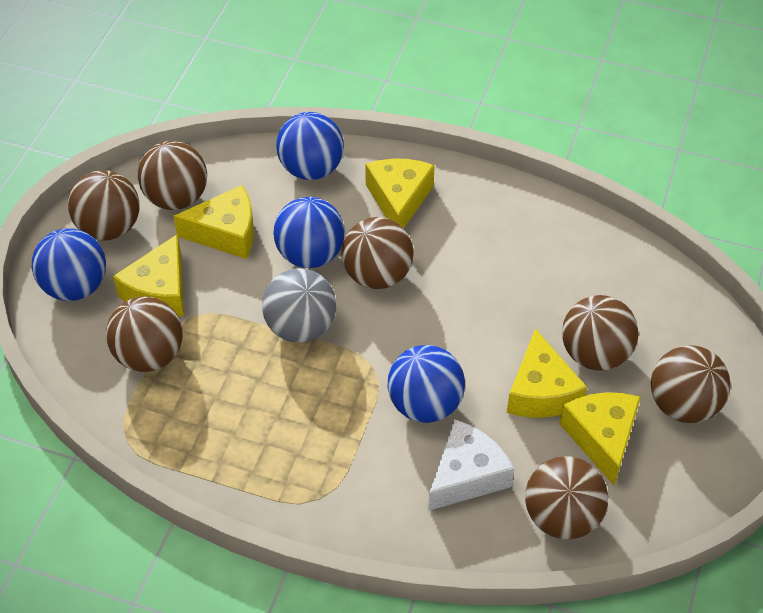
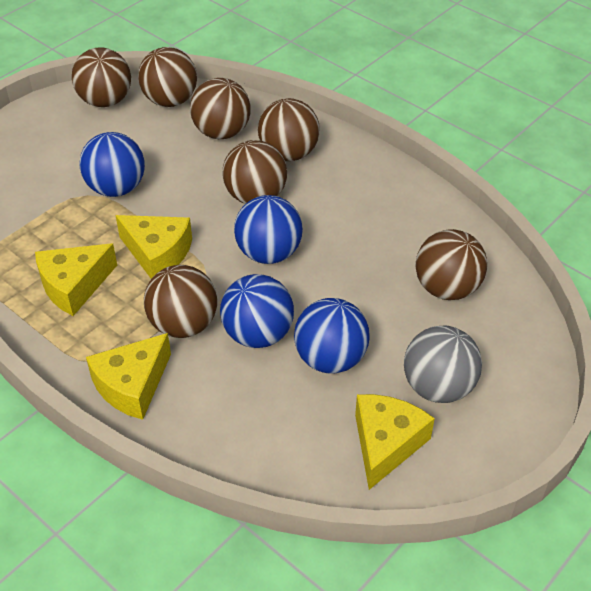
white cheese: [428,419,514,511] = 1 -> none = 0
yellow cheese: [113,234,184,317] [173,185,254,259] [365,158,435,228] [507,329,587,418] [559,392,641,485] = 5 -> [35,243,117,316] [86,333,171,420] [115,215,192,279] [355,394,435,490] = 4

